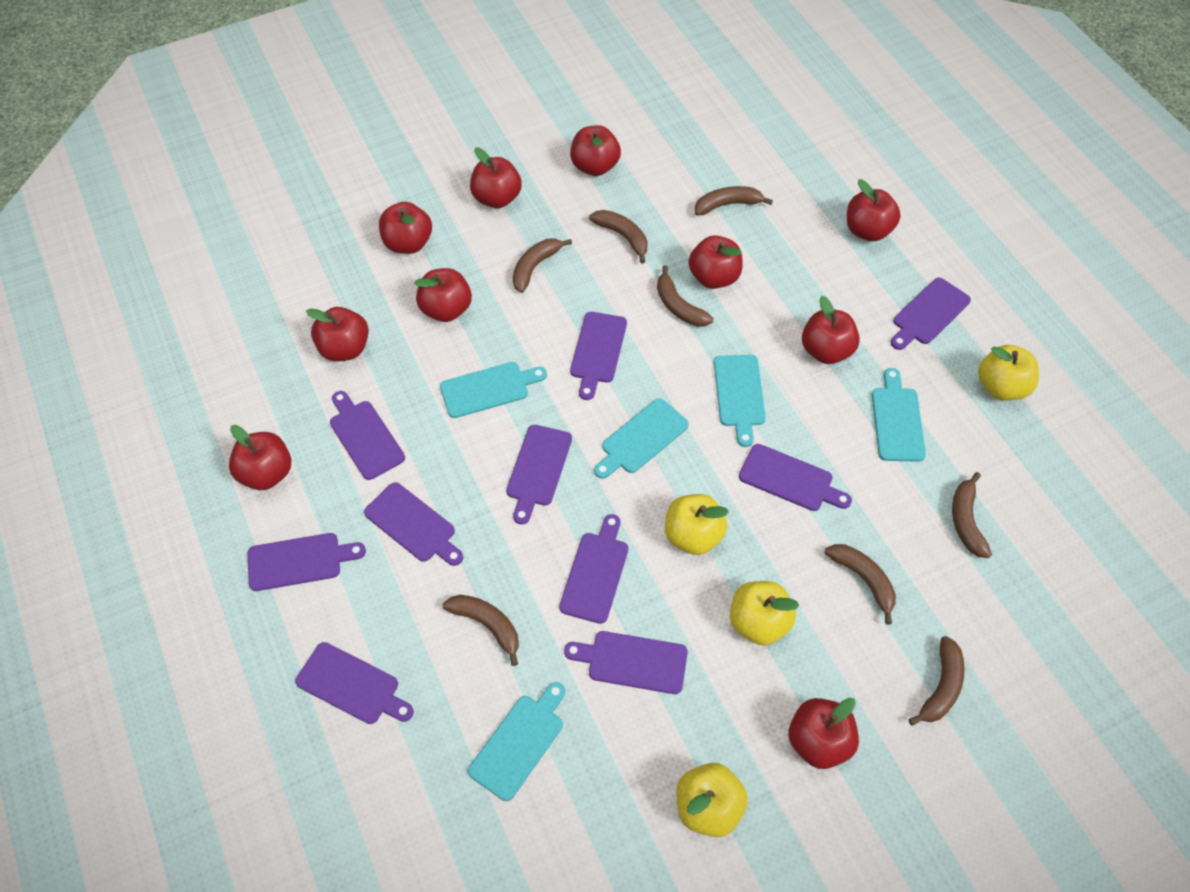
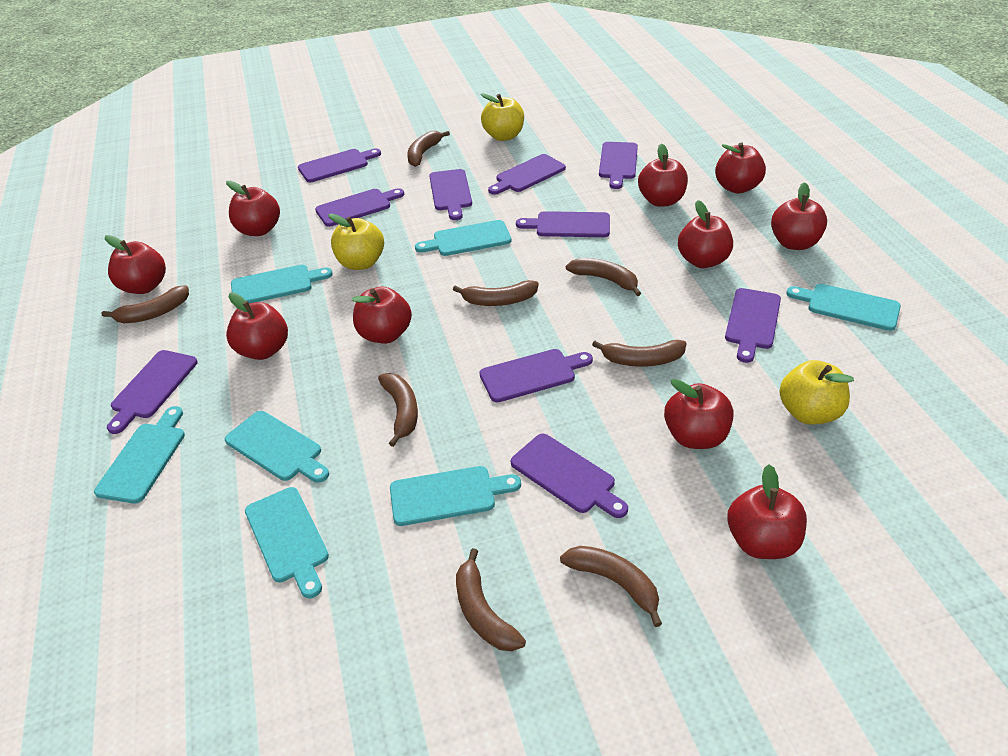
turquoise cutting board: [440,362,547,418] [468,682,565,801] [594,398,689,479] [714,355,766,447] [872,368,926,462] = 5 -> [94,406,185,504] [225,411,329,483] [231,265,333,303] [245,487,329,598] [390,466,521,526] [415,220,512,256] [786,284,901,331] = 7
yellow apple: [665,494,729,555] [677,763,748,837] [730,581,799,646] [978,345,1039,401] = 4 -> [328,214,384,270] [481,93,524,141] [779,360,854,425] = 3

